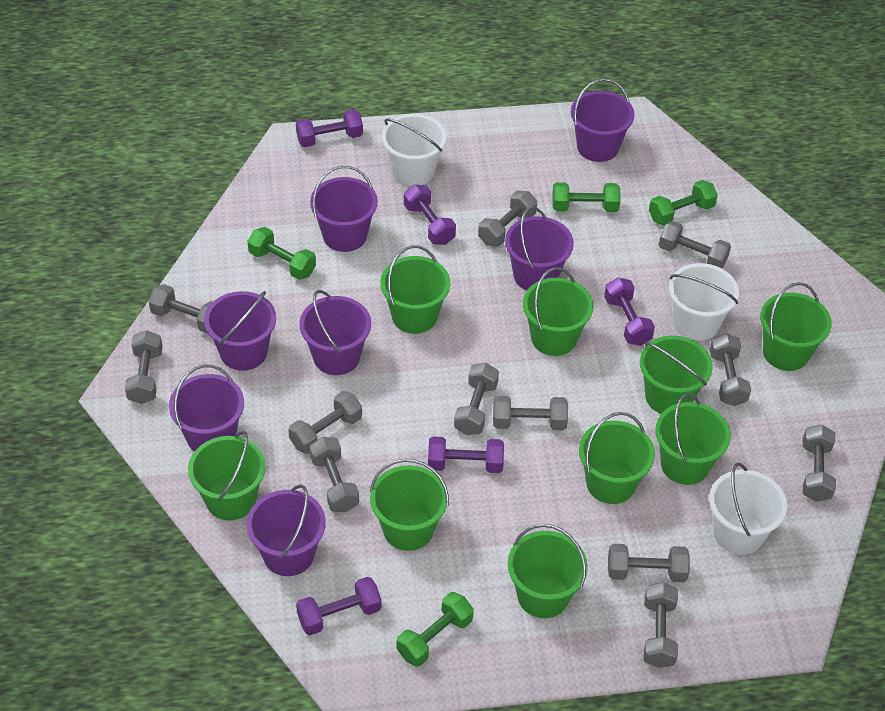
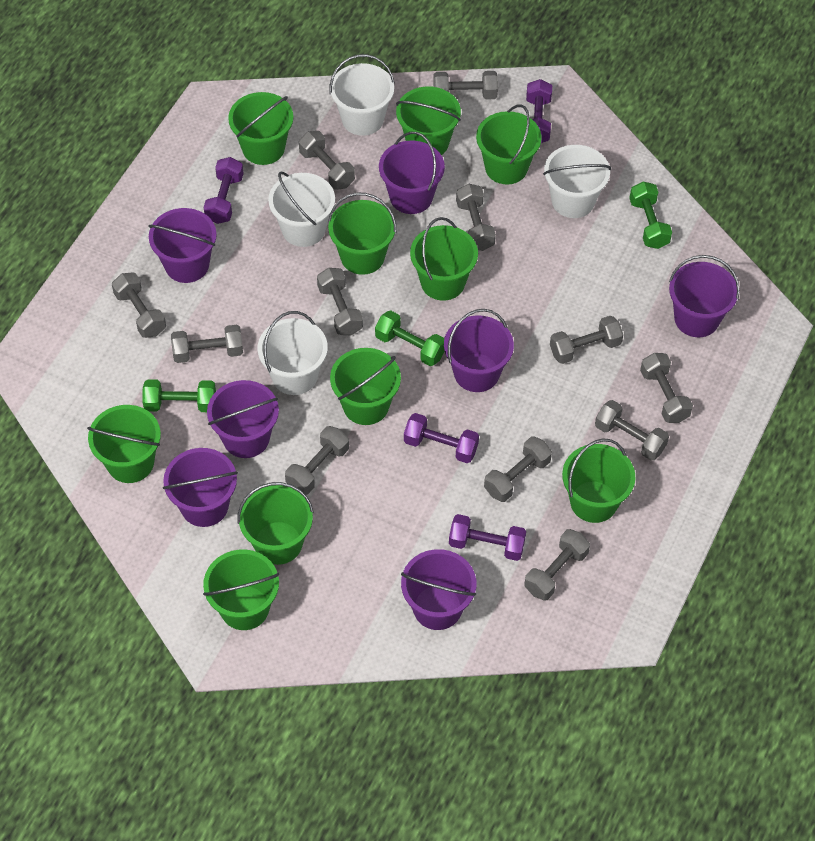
green bucket: [188,431,266,520] [370,459,449,551] [380,245,450,334] [508,524,588,618] [523,267,593,356] [579,412,655,504] [640,335,713,414] [655,393,731,485] [760,282,832,371] = 9 -> [87,405,161,483] [203,550,279,630] [228,92,293,165] [238,482,314,565] [328,193,396,275] [330,348,401,425] [396,86,461,155] [410,217,478,301] [476,104,542,184] [562,438,635,523] = 10
green dumbbell: [247,227,316,280] [397,592,474,667] [552,182,620,212] [649,180,718,226] = 4 -> [142,379,216,412] [375,311,445,366] [629,182,672,249] = 3
purple dumbbell: [296,109,363,147] [296,577,381,635] [404,184,456,245] [428,436,504,473] [604,278,655,346] = 5 -> [204,157,244,224] [404,413,479,463] [449,514,526,561] [526,79,552,143] = 4
white bucket: [382,114,447,186] [669,263,739,341] [709,463,787,555] = 3 -> [258,311,328,395] [268,171,335,247] [330,54,395,136] [543,145,611,218] = 4

